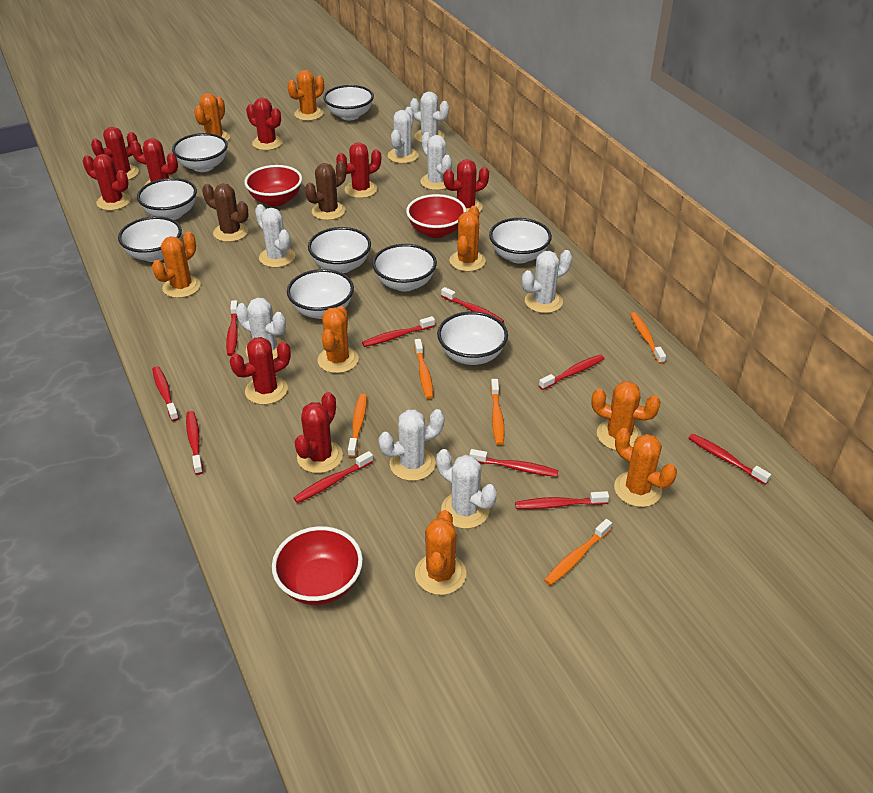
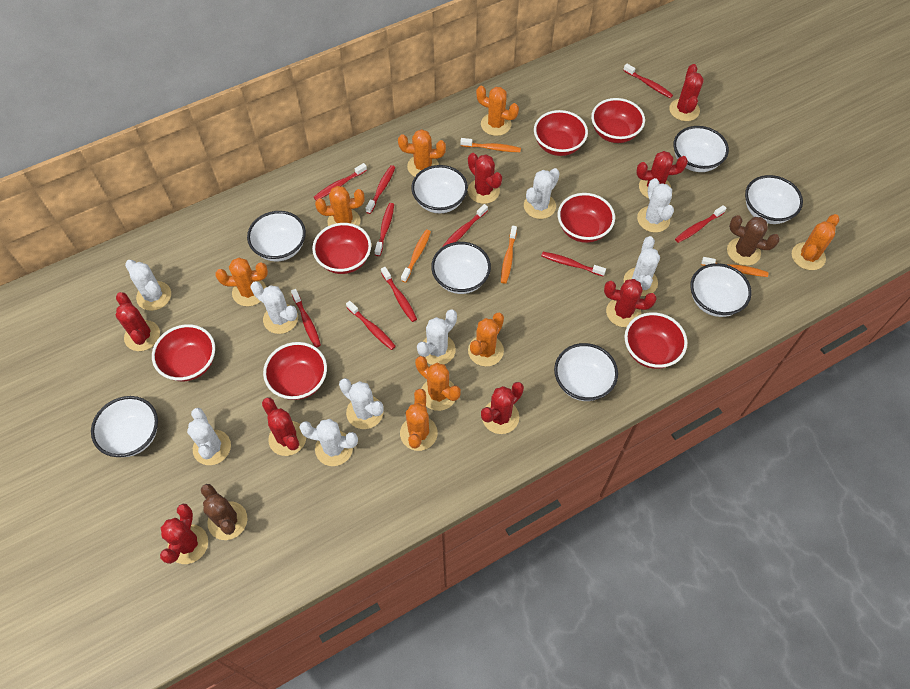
orange toothbrush: [348,394,367,457] [414,339,433,399] [490,379,505,445] [544,519,612,586] [630,312,666,364] = 5 -> [401,229,431,283] [460,138,521,152] [501,226,517,284] [701,257,768,277] = 4
red bowl: [244,165,302,206] [272,526,363,605] [406,194,466,238] = 3 -> [152,324,215,381] [263,342,327,400] [312,223,371,274] [534,110,588,156] [558,193,615,243] [591,98,645,143] [624,312,687,369] = 7
white bowl: [118,216,182,262] [137,178,197,220] [172,133,228,172] [287,269,354,319] [308,227,371,273] [323,85,374,120] [372,244,437,292] [437,311,508,365] [489,218,552,263] = 9 -> [91,396,158,457] [247,211,306,262] [411,165,468,213] [431,242,491,294] [554,343,618,401] [673,126,729,172] [690,263,752,317] [745,175,803,224] = 8
white cactus: [236,298,286,359] [255,204,295,268] [379,409,445,481] [388,107,419,164] [410,91,449,143] [420,132,452,190] [437,449,497,529] [522,250,572,313] = 8 -> [125,260,171,311] [187,408,231,465] [251,281,298,334] [299,419,358,466] [339,378,384,429] [417,309,457,365] [524,168,560,219] [624,236,660,296] [637,178,674,233] = 9

